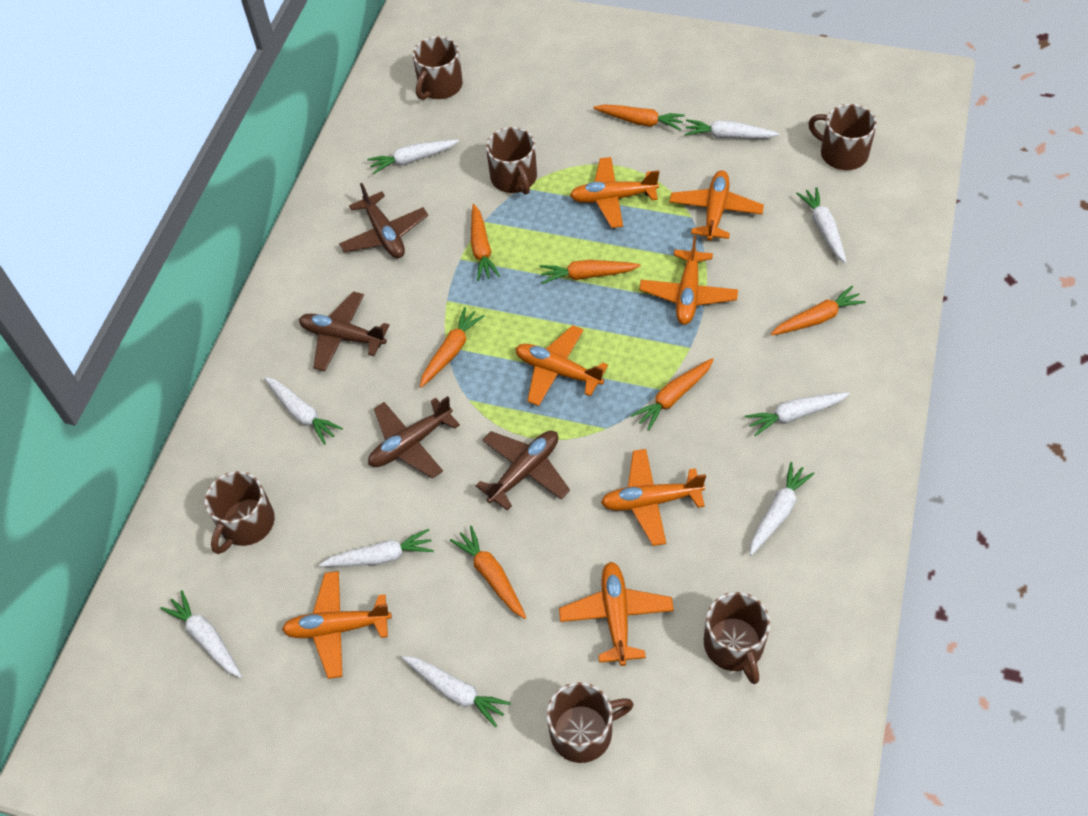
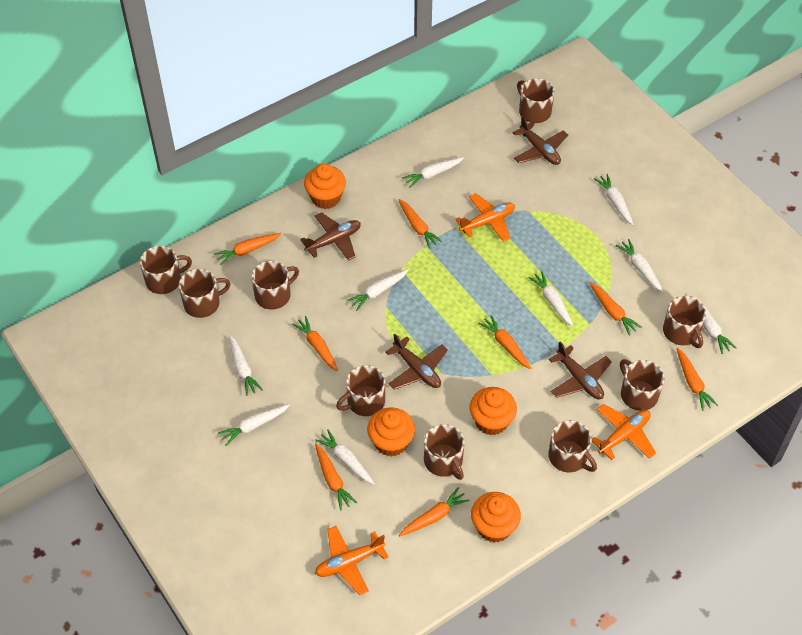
brown mug: [205,471,275,554] [413,36,463,100] [486,127,537,195] [547,682,634,763] [704,592,770,684] [808,104,877,170] = 6 -> [140,246,192,294] [179,269,231,318] [251,261,299,310] [336,365,385,416] [424,424,464,480] [517,78,555,123] [548,420,597,472] [620,359,664,411] [663,296,706,348] = 9
orange carrot: [420,307,485,388] [450,526,526,619] [471,204,500,281] [540,260,641,284] [593,104,685,130] [631,358,714,431] [771,286,866,336] = 7 -> [214,233,281,265] [292,316,338,371] [315,444,357,510] [398,199,443,249] [399,487,470,536] [478,315,531,369] [590,282,642,336] [676,348,718,411] = 8
orange cupcake: none = 0 -> [304,164,346,209] [367,408,415,457] [469,387,517,435] [471,492,521,543] = 4
orange plane: [282,571,392,679] [515,325,608,406] [559,562,674,666] [570,157,659,228] [601,449,706,546] [639,236,738,325] [669,170,764,241] = 7 -> [315,526,388,595] [455,193,515,242] [592,404,656,460] = 3

